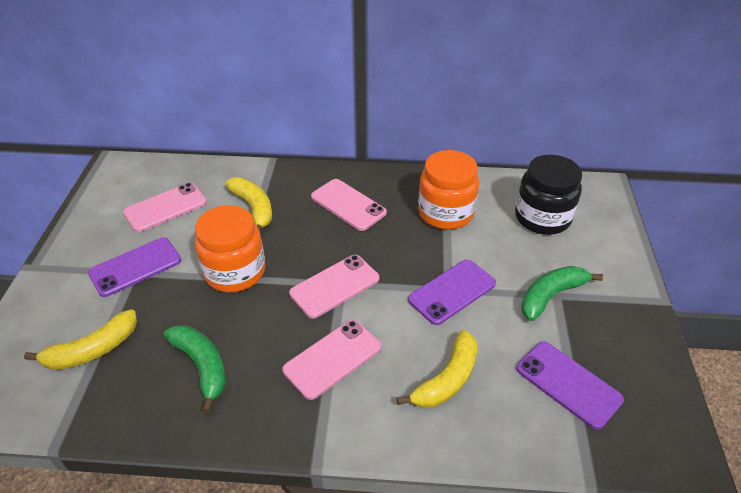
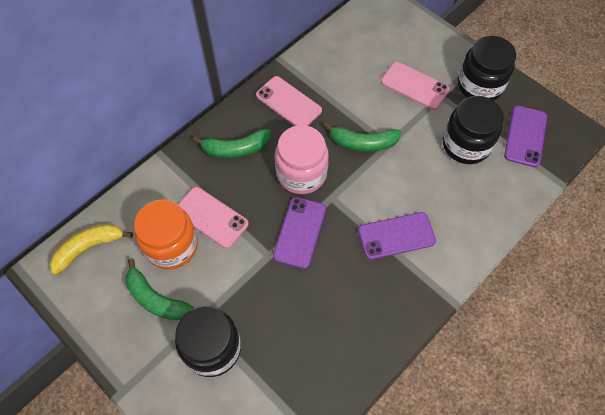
black jar: [515,155,582,235] = 1 -> [175,306,241,377] [443,96,504,164] [457,35,516,101] = 3
green banana: [163,325,226,413] [521,266,603,321] = 2 -> [125,259,194,321] [193,129,271,158] [324,122,401,152] = 3
orange jar: [195,205,265,292] [418,150,479,230] = 2 -> [134,199,198,269] = 1
pink jar: none = 0 -> [275,125,329,194] = 1
pink phone: [123,183,207,232] [282,320,381,400] [289,255,379,319] [311,179,387,231] = 4 -> [178,187,249,249] [256,76,322,126] [381,62,450,110] = 3
yellow banana: [24,309,137,370] [225,177,272,231] [397,330,478,408] = 3 -> [49,223,133,275] = 1

